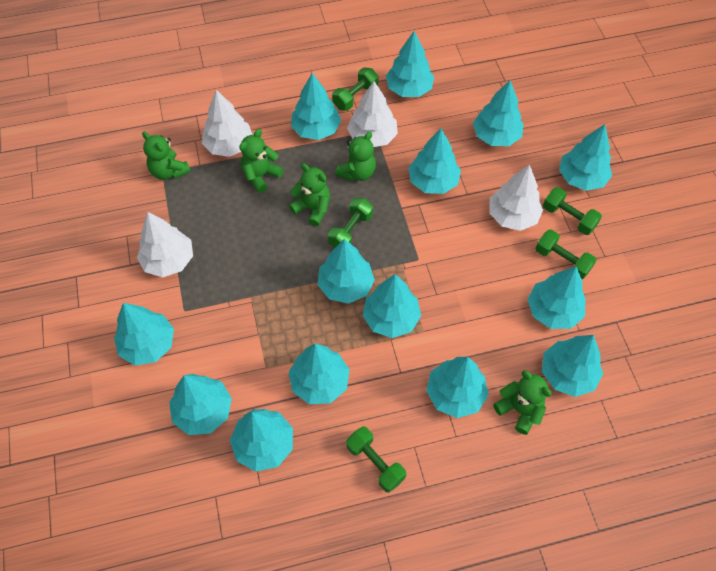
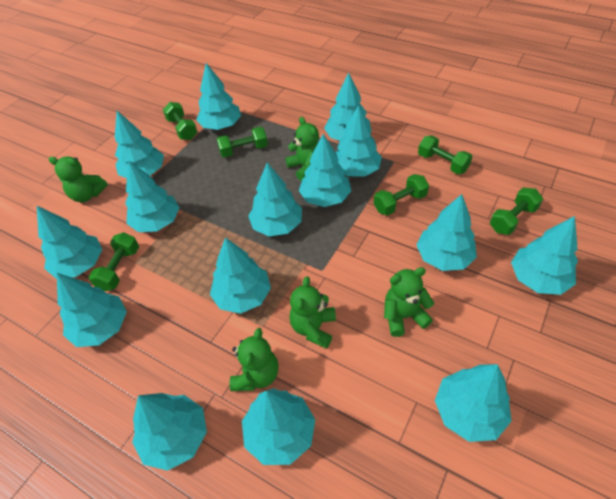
green dumbbell: [328,198,373,248] [332,67,379,111] [346,426,406,493] [535,230,597,279] [543,187,602,235] = 5 -> [89,232,139,291] [163,102,198,140] [217,127,268,158] [374,174,429,216] [418,135,473,174] [490,188,543,235] = 6
turquoise tree: [114,303,174,365] [169,374,232,435] [230,409,293,472] [289,344,350,404] [291,73,341,140] [318,239,375,304] [363,274,421,338] [386,31,434,97] [408,128,461,194] [426,357,488,418] [473,80,524,146] [527,266,586,329] [542,335,603,397] [559,124,612,191] = 14 -> [37,206,102,278] [57,273,127,347] [115,111,164,178] [125,160,180,232] [132,393,207,471] [196,63,241,130] [210,237,271,314] [242,388,315,465] [248,163,302,236] [299,134,351,207] [324,73,371,141] [335,105,382,177] [417,194,477,271] [435,364,512,442] [511,216,578,295] = 15
white tree: [137,212,193,277] [202,90,253,157] [347,81,398,147] [489,164,543,231] = 4 -> none = 0

